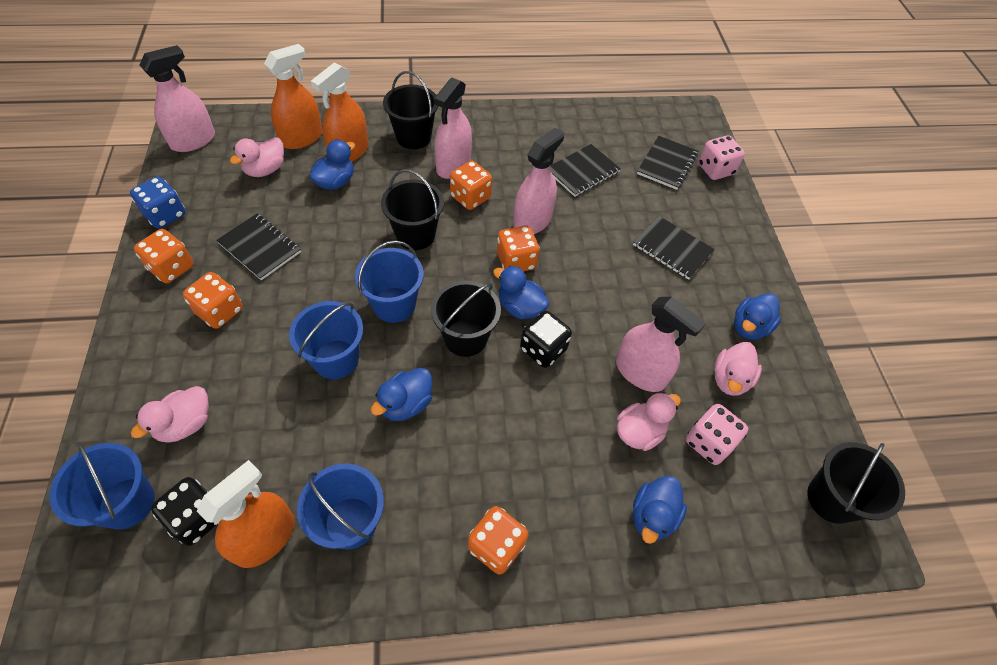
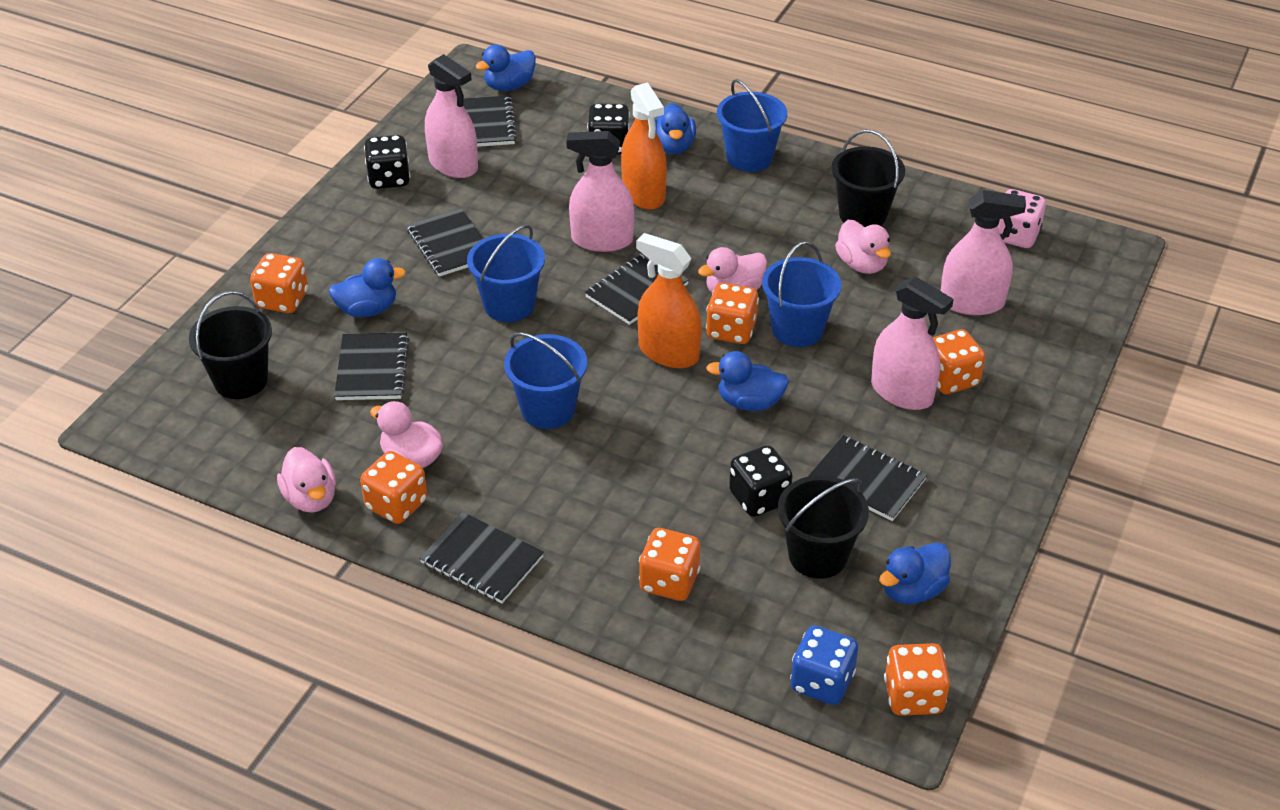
black bucket: [381,169,444,250] [383,71,438,149] [431,281,501,357] [807,442,905,524] = 4 -> [189,291,272,399] [778,475,869,579] [831,130,905,227] = 3
black dice: [151,477,219,546] [520,311,572,368] = 2 -> [364,135,410,189] [587,103,630,154] [729,445,793,517] = 3
black notebook: [216,213,301,280] [549,144,621,197] [633,216,715,280] [637,136,698,190] = 4 -> [334,333,409,400] [407,208,483,277] [419,512,544,604] [463,95,517,147] [585,253,689,325] [808,435,927,521] = 6
orange dice: [134,229,194,283] [183,272,243,329] [450,161,492,210] [468,506,529,574] [497,225,540,271] = 5 -> [250,253,308,313] [360,451,427,524] [639,528,700,601] [706,283,759,344] [884,643,950,716] [933,329,985,394] = 6
orange spray bottle: [197,460,295,568] [264,44,322,149] [311,62,368,162] = 3 -> [621,83,667,210] [636,233,702,368] = 2
pink dice: [686,404,748,465] [698,135,745,180] = 2 -> [998,189,1046,248] = 1

